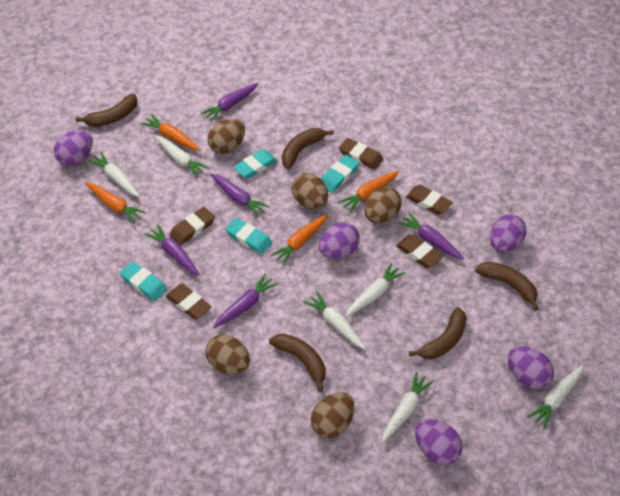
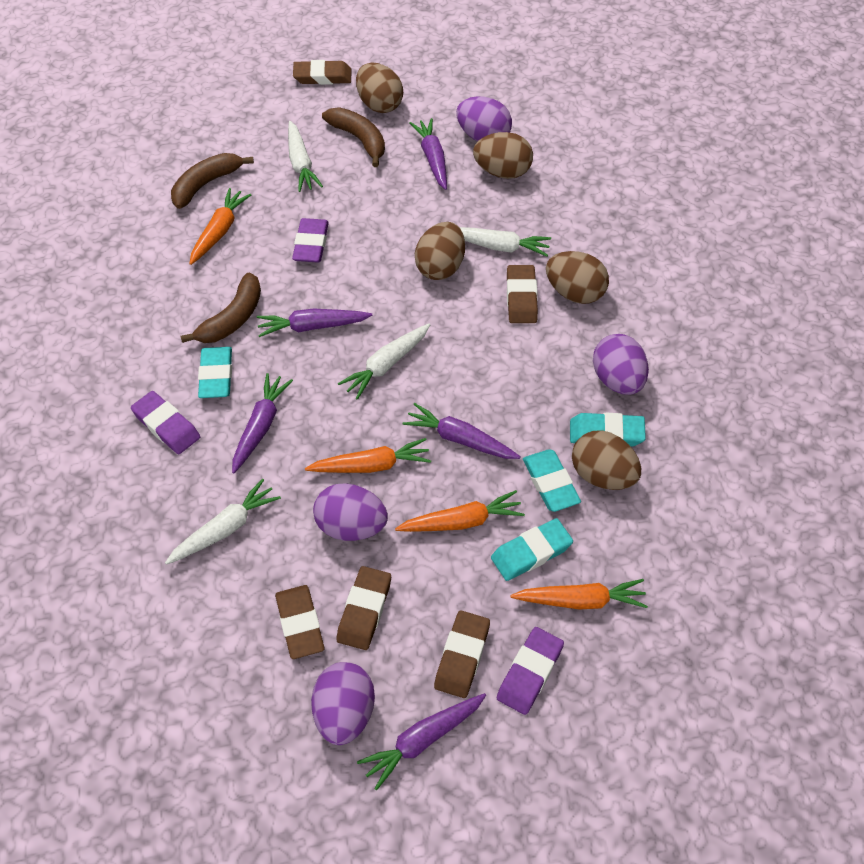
brown banana: [76,94,137,127] [269,334,326,392] [282,128,334,169] [409,307,467,359] [475,262,539,311] = 5 -> [171,153,254,209] [180,272,261,343] [322,108,385,167] = 3
purple egg: [54,130,93,166] [319,222,360,259] [415,419,463,465] [490,214,527,252] [508,346,554,389] = 5 -> [311,662,375,745] [313,483,388,541] [456,96,512,141] [593,334,649,395] = 4
purple eraser: none = 0 -> [131,391,200,454] [292,218,329,262] [497,627,564,715] = 3
white carrot: [88,152,140,197] [155,135,209,178] [304,291,366,349] [345,263,406,317] [382,372,434,442] [527,365,583,429] = 6 -> [165,479,281,565] [288,121,323,192] [338,323,430,400] [459,227,551,257] = 4

